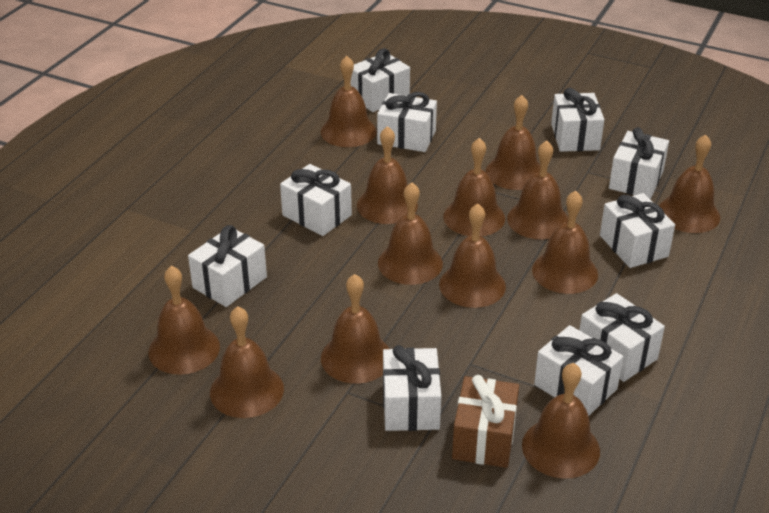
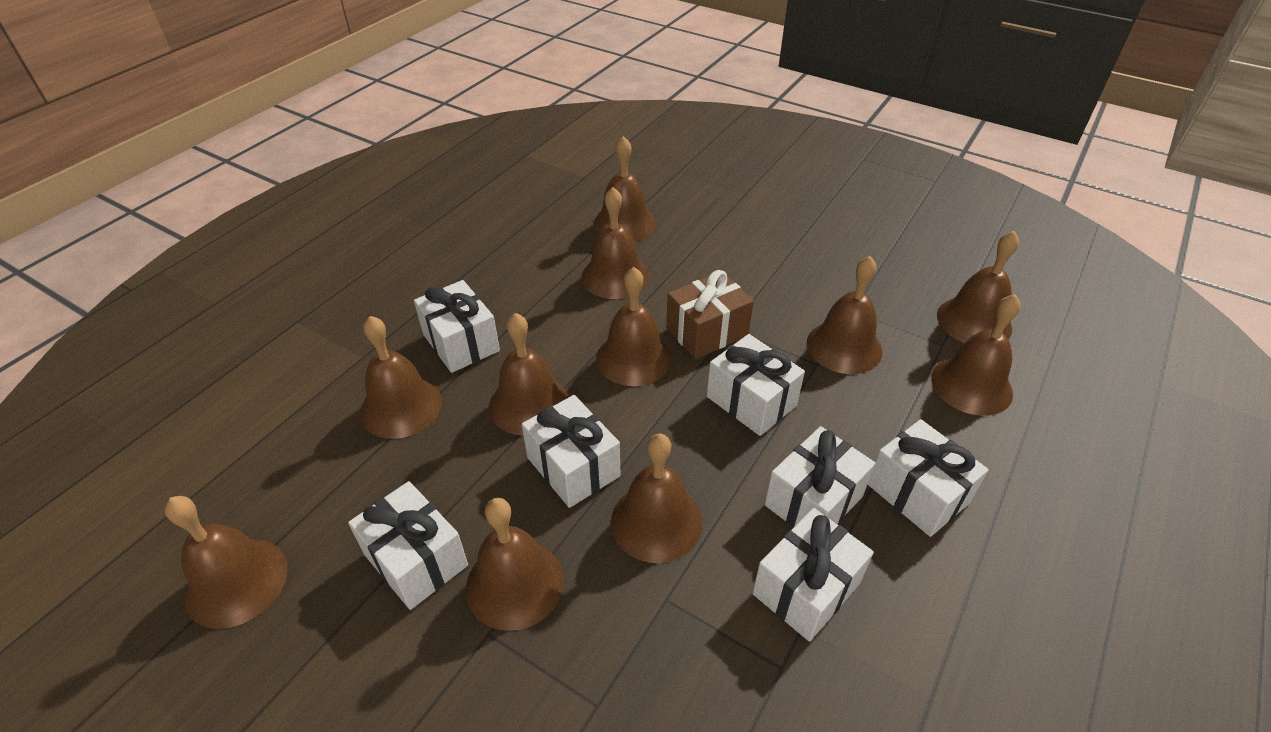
brown bell: [149,266,220,375] [210,306,284,418] [321,56,377,147] [321,274,390,384] [357,126,418,224] [378,182,443,285] [439,204,506,308] [444,138,505,236] [486,95,540,190] [507,141,568,240] [522,363,600,479] [532,191,598,294] [659,135,720,233] = 13 -> [164,496,288,629] [360,316,442,439] [466,498,564,631] [489,313,569,436] [581,187,649,299] [593,136,656,242] [596,267,672,386] [611,433,702,563] [807,256,882,374] [931,294,1021,416] [937,231,1019,343] = 11
white gift: [188,225,267,307] [280,164,352,236] [351,48,410,112] [377,92,437,152] [383,345,441,431] [534,325,623,416] [551,88,604,152] [579,293,665,382] [600,193,675,268] [609,127,669,199] = 10 -> [348,481,468,610] [414,280,500,373] [522,395,620,508] [707,334,805,436] [752,508,874,642] [765,426,875,528] [867,419,989,537] = 7

